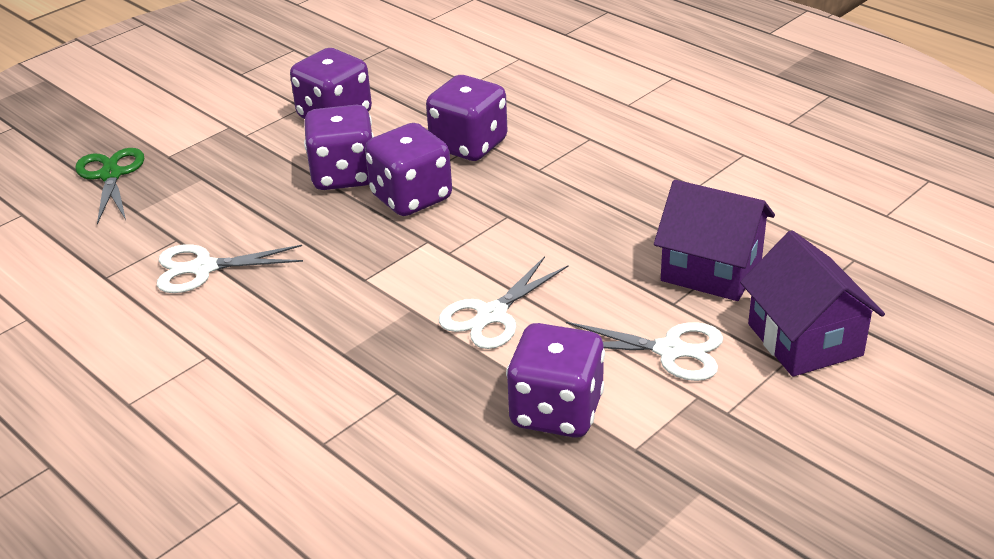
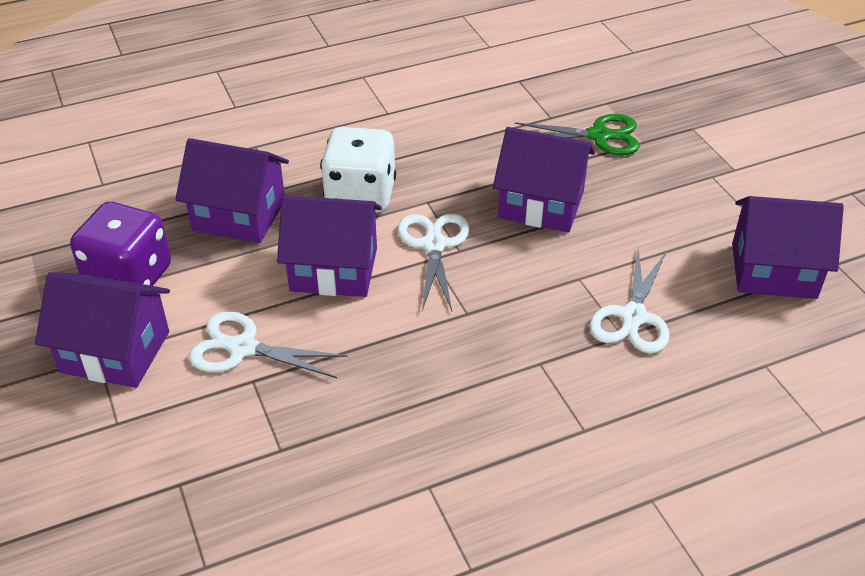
purple dice: [290,48,372,119] [304,105,374,190] [365,123,452,216] [426,75,508,161] [506,323,605,438] = 5 -> [70,202,171,286] = 1
purple house: [654,180,775,301] [740,230,885,377] = 2 -> [35,272,170,388] [175,138,289,243] [277,195,382,297] [493,127,595,233] [732,196,844,299] = 5
white dice: none = 0 -> [320,127,396,213] = 1

